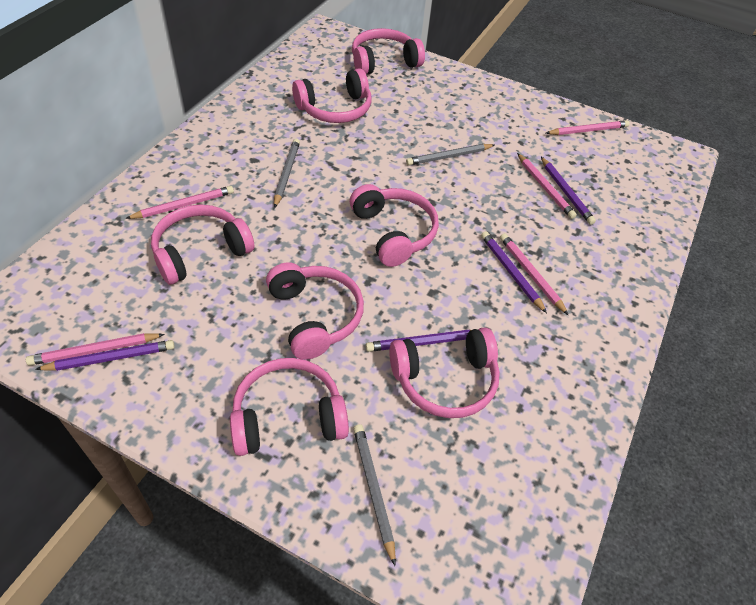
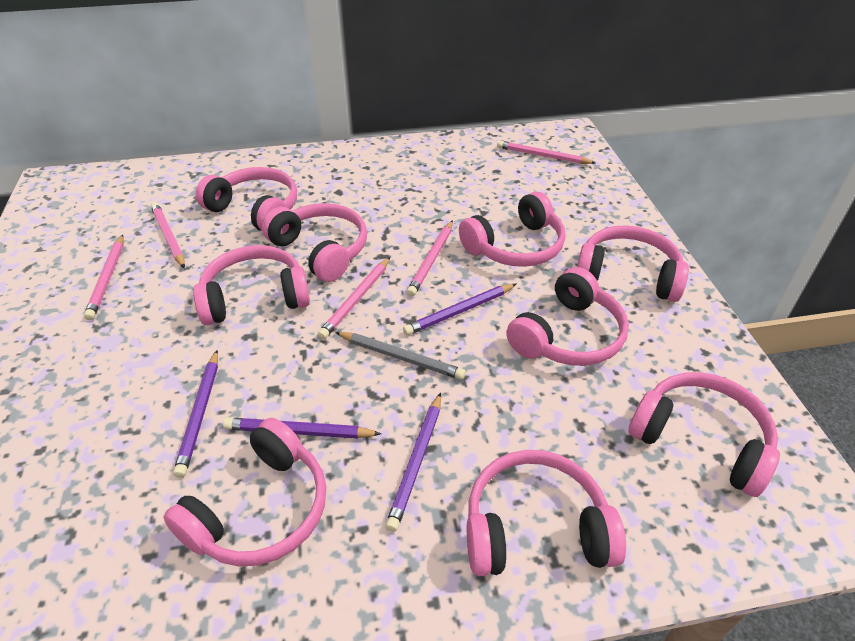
grey pencil: [274,139,300,208] [353,424,396,566] [406,144,495,166] = 3 -> [335,332,466,380] = 1
pink headphones: [151,204,255,285] [230,358,349,456] [266,262,364,360] [292,68,371,123] [350,184,439,267] [352,28,425,74] [389,328,500,418] = 7 -> [163,418,326,567] [193,245,310,325] [196,167,297,231] [262,203,367,282] [459,191,565,267] [467,450,626,576] [506,267,629,366] [577,225,689,302] [629,372,780,497] = 9

